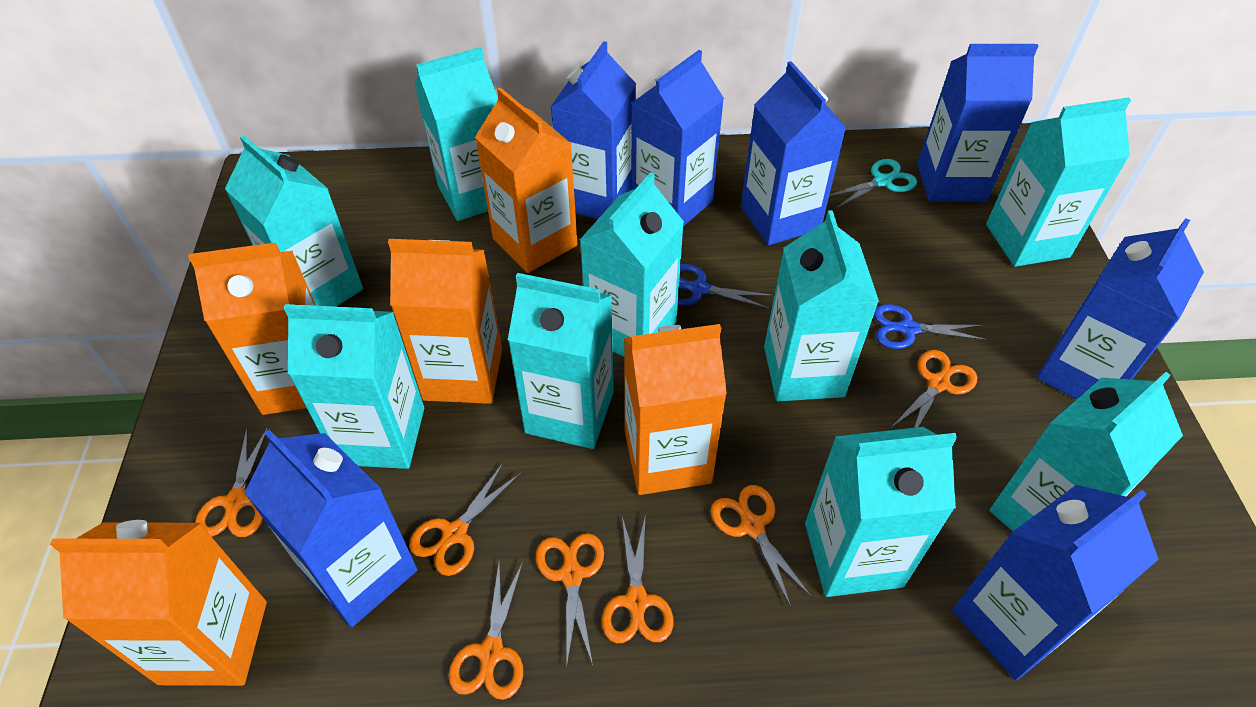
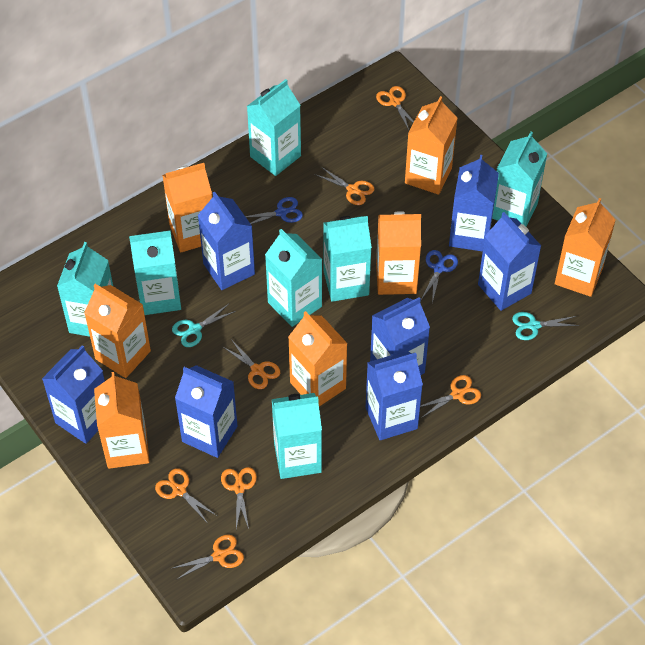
orange carton: [50,520,267,686] [188,242,316,415] [388,239,502,404] [475,87,577,273] [624,324,727,495] = 5 -> [84,284,151,378] [94,372,149,469] [162,163,212,252] [288,311,348,406] [376,211,421,295] [405,96,458,195] [555,198,616,297] = 7
turquoise carton: [225,135,363,307] [284,304,424,469] [414,47,498,221] [508,273,614,449] [580,172,684,357] [764,210,879,401] [805,427,957,597] [986,97,1131,267] [989,372,1183,531] = 9 -> [57,242,113,337] [129,231,181,315] [247,79,301,176] [265,229,322,327] [272,393,322,479] [324,216,372,302] [492,132,547,227] = 7
turquoise scissors: [829,159,917,208] = 1 -> [172,304,236,347] [512,312,580,340] = 2

